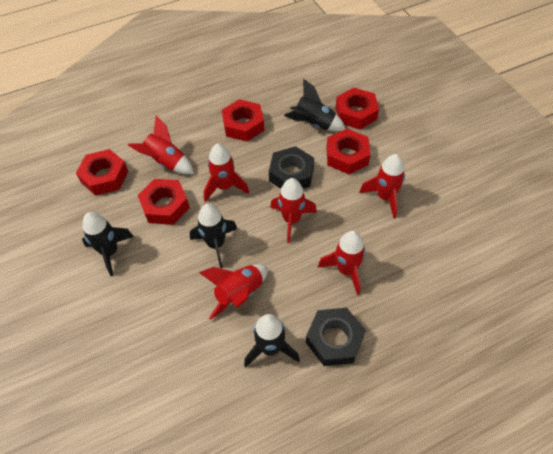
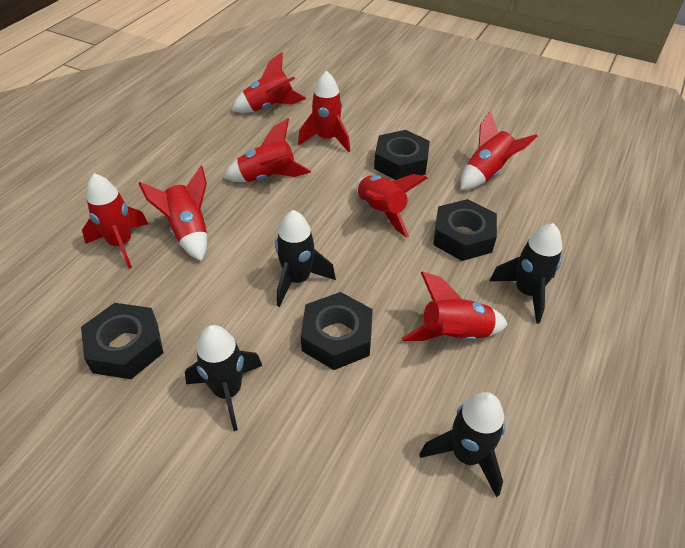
black nut: [269,146,314,189] [306,308,366,366] = 2 -> [81,303,164,379] [301,292,373,370] [374,130,430,180] [433,199,497,261] = 4
red nut: [76,149,128,196] [138,179,190,225] [222,99,264,142] [326,129,370,174] [335,88,379,129] = 5 -> none = 0
red rocket: [128,116,194,174] [199,265,268,320] [204,144,249,202] [270,178,317,243] [318,231,366,295] [359,154,405,219] = 6 -> [82,173,148,269] [138,166,207,261] [224,118,311,182] [232,52,306,113] [298,71,350,152] [356,174,428,238] [402,272,508,341] [460,110,538,190] = 8

